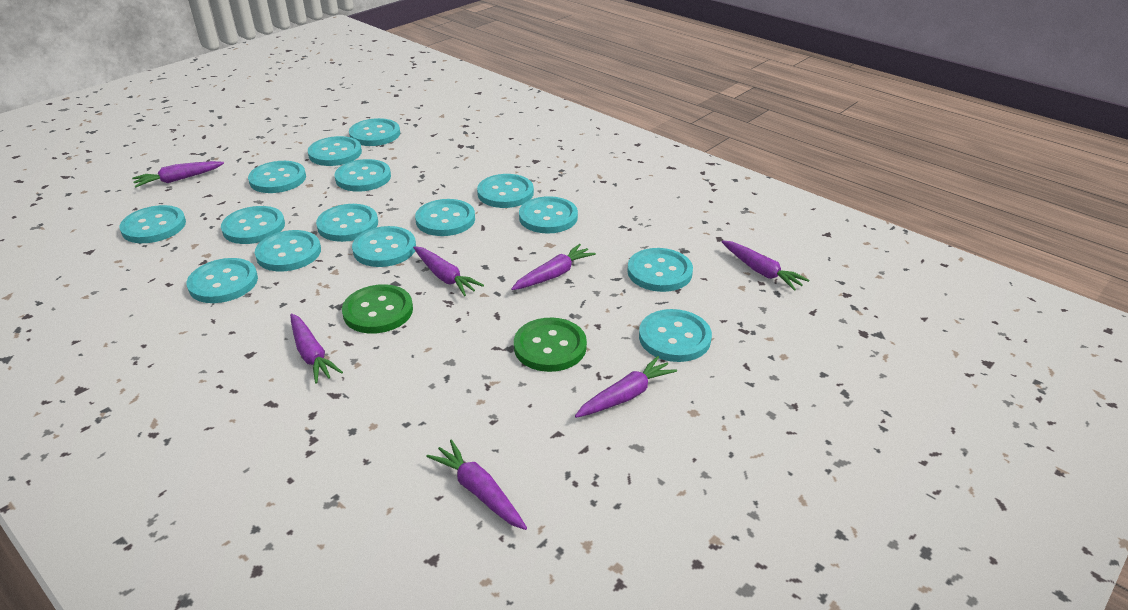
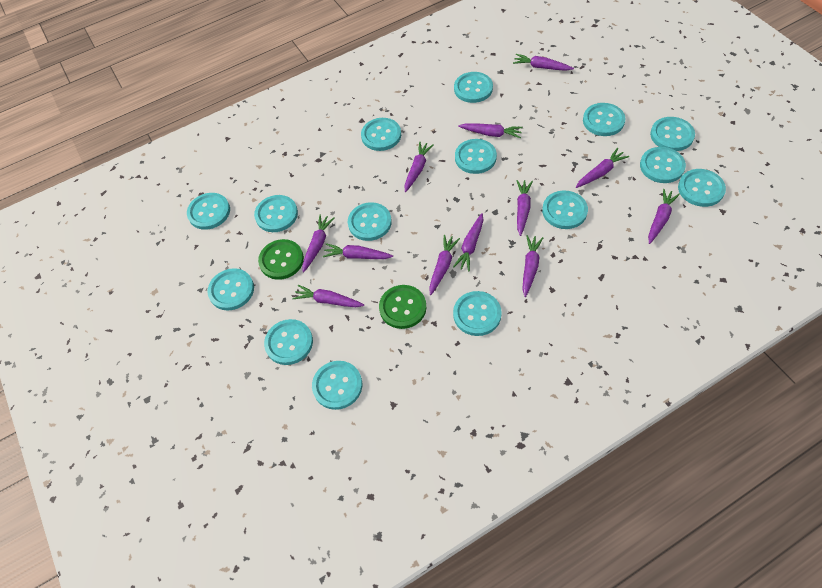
purple carrot: [132,161,224,188] [290,314,343,384] [413,246,484,296] [426,439,527,530] [511,244,596,290] [575,356,677,418] [721,240,809,291] = 7 -> [292,285,364,307] [302,215,334,273] [323,243,393,259] [404,142,434,192] [429,235,460,295] [453,213,483,271] [458,123,523,139] [513,54,574,71] [516,180,533,236] [522,235,543,297] [576,148,629,188] [648,189,680,244] = 12

